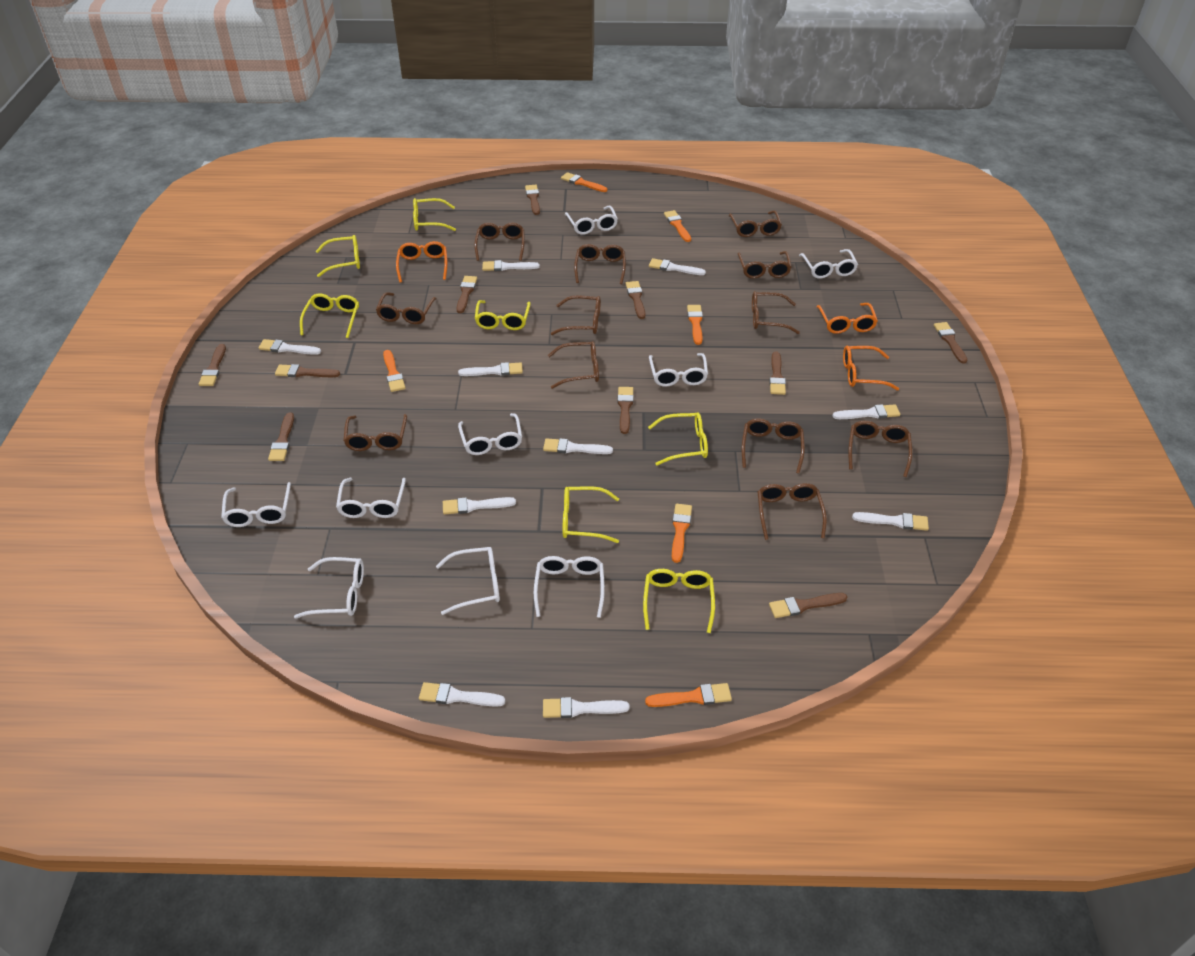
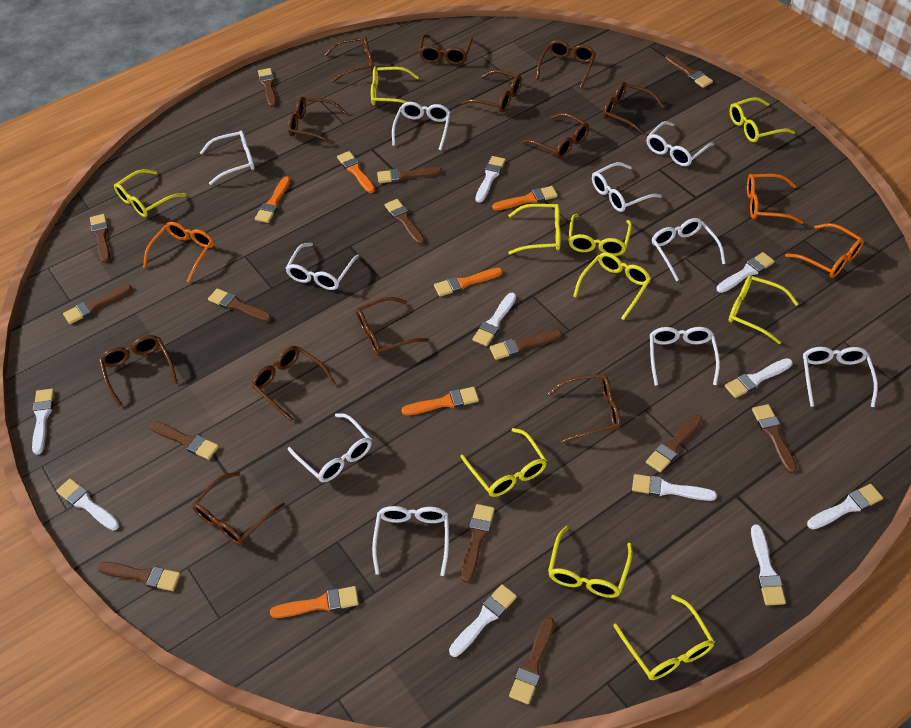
brown brush: [199,344,226,386] [268,413,294,461] [275,364,340,377] [457,276,477,313] [525,185,540,215] [617,387,634,434] [626,281,646,319] [769,352,786,395] [769,593,847,618] [934,322,967,364] = 10 -> [63,284,132,324] [90,214,110,263] [97,562,181,591] [150,421,219,460] [208,288,271,322] [258,68,277,107] [377,167,442,183] [385,199,425,245] [461,504,495,582] [490,330,562,360] [509,617,554,705] [646,415,702,472] [665,54,713,88] [752,404,797,474] = 14
white glasses: [221,482,291,527] [294,557,364,619] [336,478,406,518] [436,547,500,615] [458,413,522,455] [534,556,605,618] [565,205,618,235] [649,353,708,387] [799,249,858,279] = 9 -> [200,130,255,185] [285,243,360,290] [288,413,372,482] [372,506,449,576] [392,102,451,150] [592,162,662,212] [646,121,715,166] [650,327,720,385] [652,218,726,281] [803,347,878,407] = 10
yellow glasses: [300,293,359,338] [316,235,360,277] [413,198,456,231] [475,300,531,330] [563,486,619,543] [643,569,715,633] [648,412,708,466] = 7 -> [114,169,186,217] [371,67,419,105] [460,428,547,497] [508,204,561,255] [548,526,633,598] [568,214,632,256] [573,252,651,320] [614,595,715,680] [729,97,795,142] [729,275,799,344] = 10

